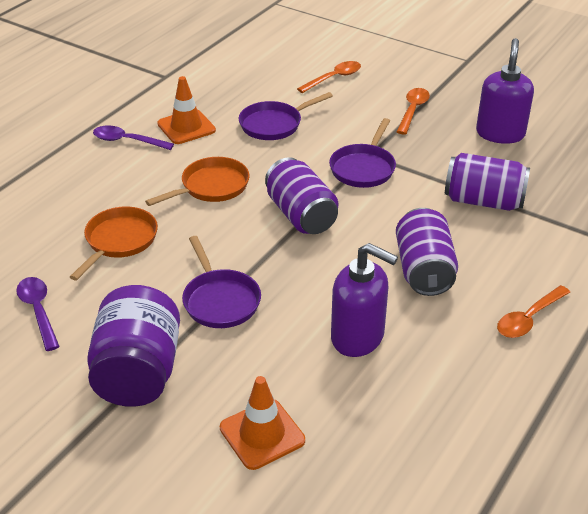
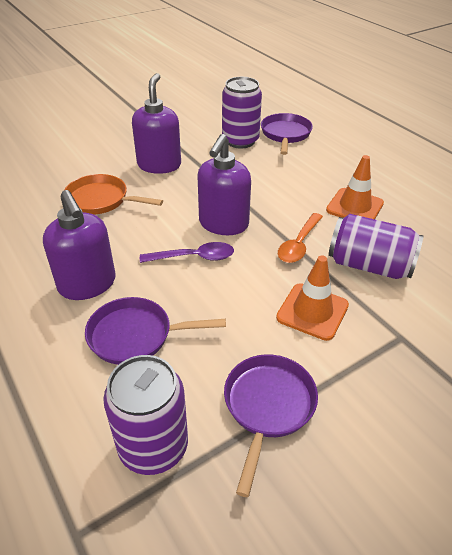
orange pan: [70,206,158,281] [145,157,250,206] = 2 -> [64,174,163,214] = 1
orange spoon: [297,61,361,93] [396,88,430,135] [497,285,570,338] = 3 -> [278,213,323,263] = 1
purple jar: [87,285,180,407] = 1 -> none = 0
purple soap dispenser: [331,243,398,357] [476,38,534,144] = 2 -> [43,190,116,300] [132,73,181,174] [198,134,251,235] = 3
purple spoon: [16,277,60,351] [93,125,174,150] = 2 -> [140,242,234,263] = 1

